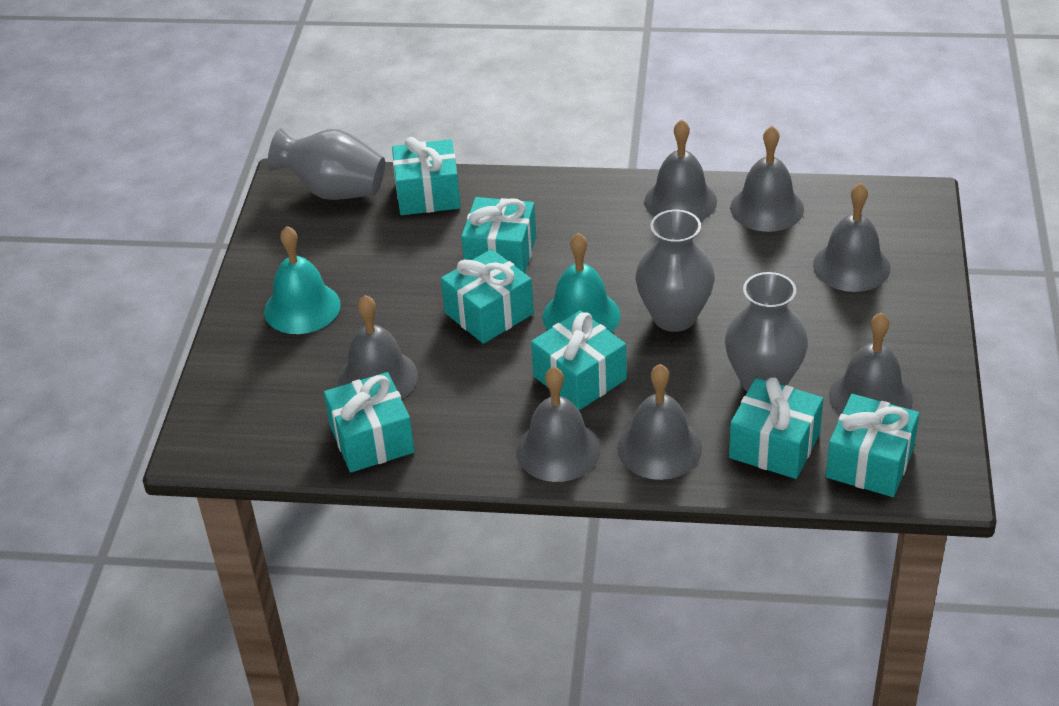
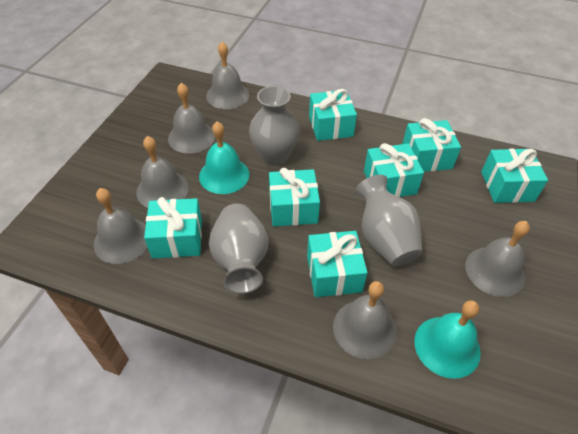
grey bell: [338,295,418,399] [516,367,601,482] [617,364,702,480] [644,119,717,221] [730,126,804,232] [813,183,891,292] [829,312,913,415] = 7 -> [94,188,148,264] [136,136,189,208] [168,83,215,154] [206,42,249,109] [333,281,397,359] [465,221,530,297] = 6

